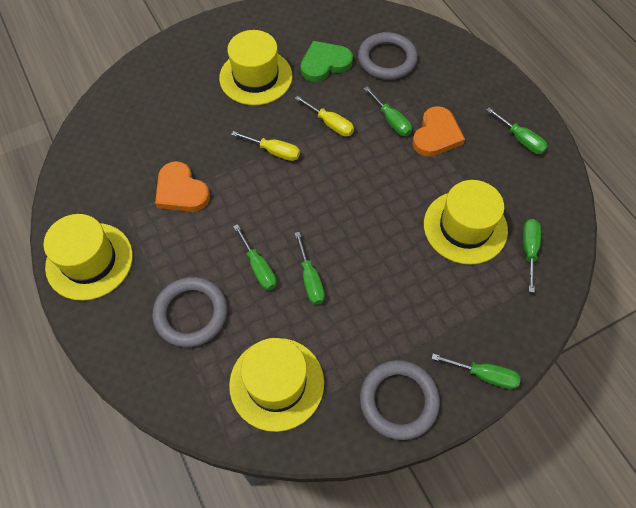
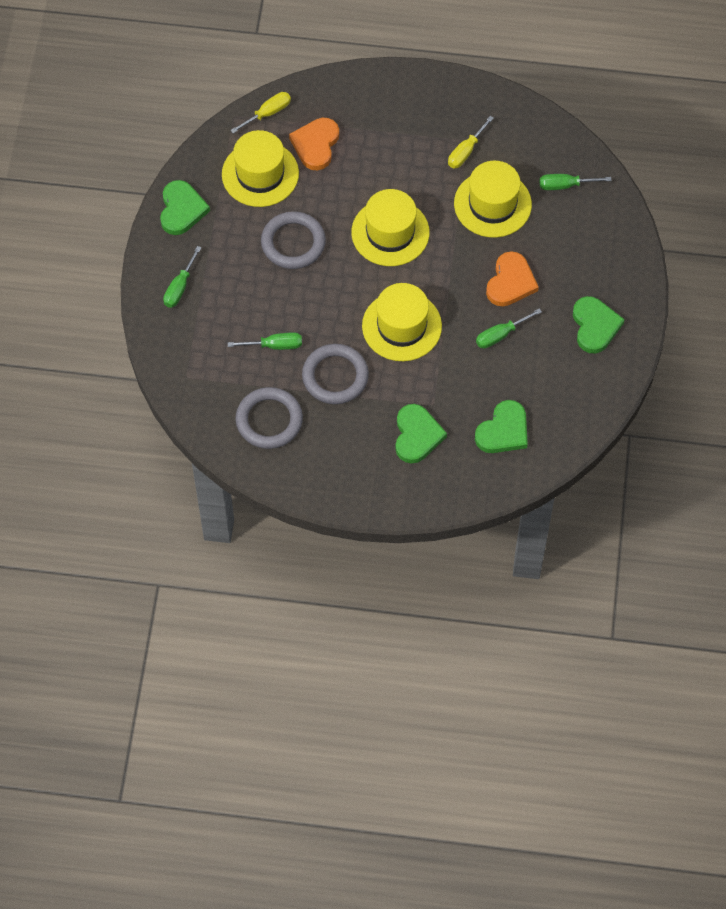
green heart: [300,41,353,82] = 1 -> [160,180,210,235] [395,404,447,464] [475,400,528,453] [573,296,625,354] = 4
green screwdriver: [233,224,277,291] [294,232,325,305] [364,87,412,136] [432,354,520,389] [487,107,548,154] [523,219,541,293] = 6 -> [163,246,201,308] [228,332,302,350] [476,308,542,349] [540,174,612,190] = 4

